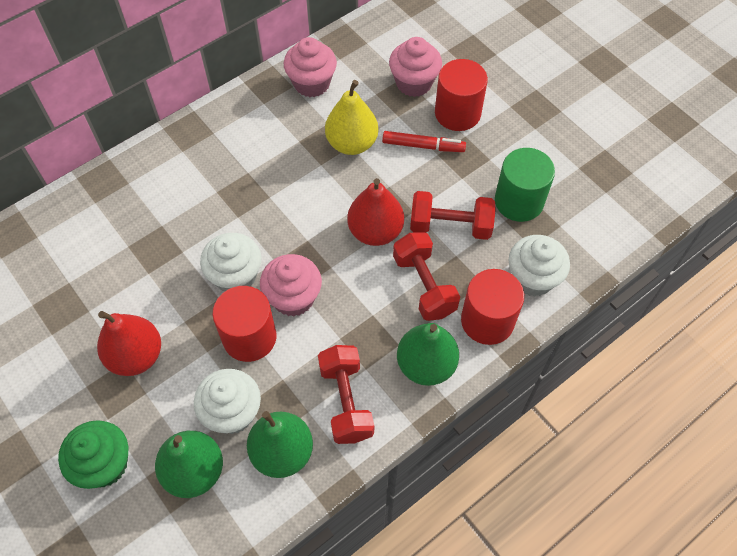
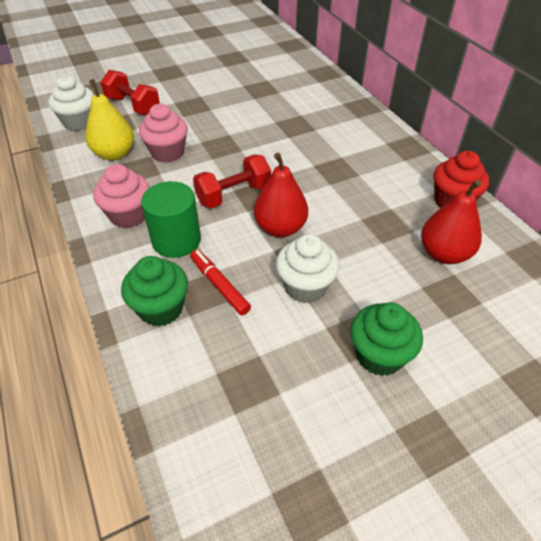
green cupcake: [58,420,128,489] = 1 -> [121,256,188,326] [350,303,423,376] = 2
green pear: [155,431,223,498] [247,411,313,478] [397,323,459,386] = 3 -> none = 0
pink cupcake: [260,254,322,317] [284,37,337,97] [389,37,442,97] = 3 -> [93,164,150,228] [139,104,188,163] = 2
red cupcake: none = 0 -> [434,151,489,208] = 1
red cylinder: [213,286,276,362] [435,59,488,131] [461,269,524,345] = 3 -> none = 0
red dumbbell: [318,345,374,444] [393,232,460,321] [410,191,496,240] = 3 -> [101,70,160,115] [193,154,271,208] = 2
white cupcake: [194,369,261,434] [200,233,262,291] [509,235,570,297] = 3 -> [48,75,94,131] [276,234,340,303] = 2

